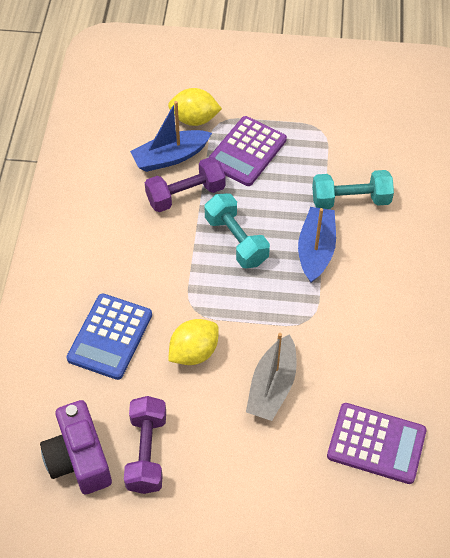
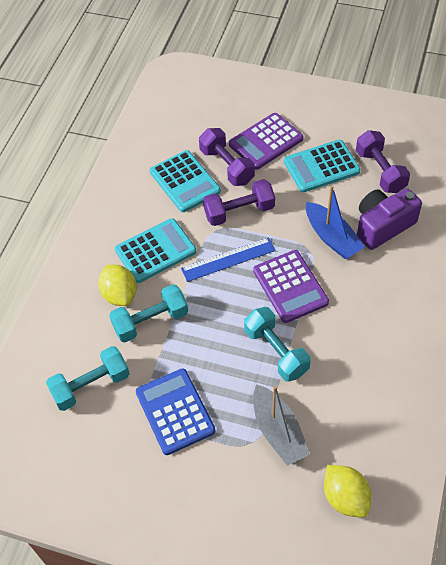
blue boat: [130,101,212,172] [298,207,336,283] = 2 -> [306,185,365,259] = 1
blue ruler: none = 0 -> [181,237,276,282] = 1
purple dumbbell: [124,396,166,494] [145,157,226,212] = 2 -> [199,128,255,186] [203,179,275,226] [356,130,410,193] = 3
turquoise calculator: none = 0 -> [115,218,196,283] [150,150,221,212] [284,140,360,192] = 3
turquoise dumbbell: [205,193,270,269] [312,170,394,209] = 2 -> [46,346,130,411] [109,284,188,342] [244,307,310,382] = 3

